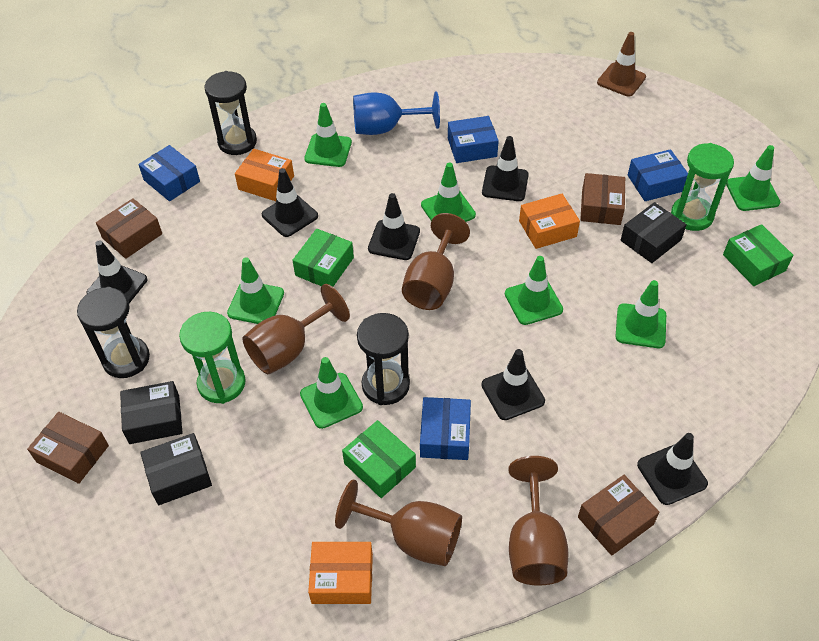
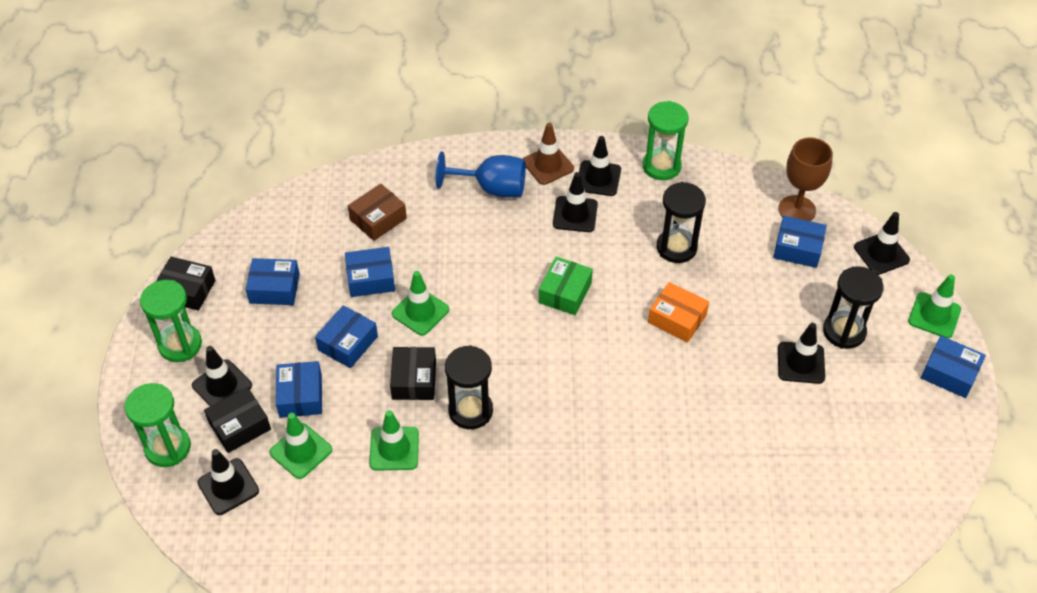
blue box: [138,145,200,201] [420,397,471,460] [448,116,499,163] [628,149,688,201] = 4 -> [245,258,300,305] [276,361,322,418] [315,305,378,368] [345,247,395,297] [773,216,827,268] [921,336,986,398] = 6
brown box: [27,412,109,484] [96,198,162,259] [578,475,659,556] [580,173,625,225] = 4 -> [348,184,407,241] = 1
brown goblet: [242,284,350,374] [335,480,462,566] [402,213,470,310] [508,456,568,585] = 4 -> [778,137,833,221] = 1
green box: [292,229,354,287] [342,420,416,498] [723,224,793,286] = 3 -> [539,257,593,315] = 1
green hourglass: [179,312,246,404] [671,143,734,231] = 2 -> [124,383,191,467] [140,280,202,362] [643,101,689,180] = 3
green traffic cone: [227,257,284,324] [300,357,363,429] [304,103,352,167] [421,163,476,222] [505,256,563,325] [615,280,666,348] [726,145,780,211] = 7 -> [270,413,332,479] [369,410,419,471] [392,271,449,335] [908,275,961,338] = 4
orange box: [235,149,294,201] [308,542,373,604] [519,194,580,249] = 3 -> [648,282,709,343] = 1

